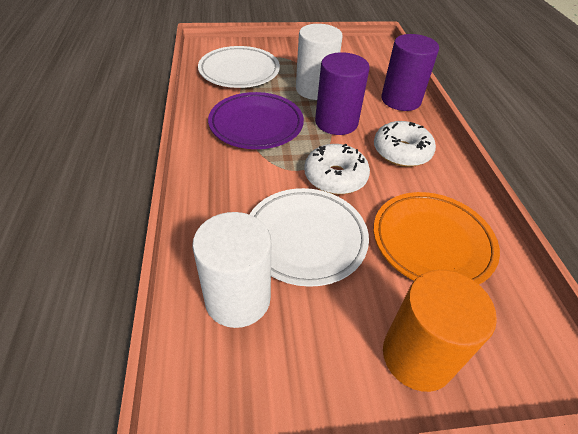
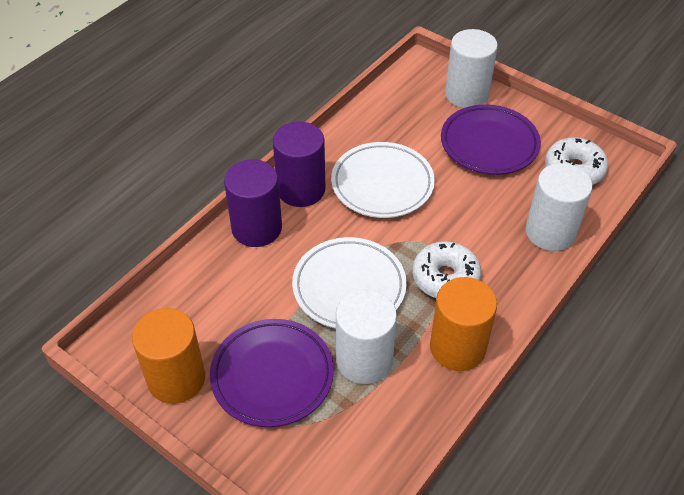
orange cylinder: [383,270,497,392] = 1 -> [132,308,205,404] [430,277,497,371] = 2
orange plate: [373,192,500,284] = 1 -> none = 0
purple plate: [208,92,304,149] = 1 -> [210,319,334,427] [441,104,541,175] = 2
white cylinder: [192,212,271,328] [296,24,343,100] = 2 -> [336,289,397,384] [445,29,498,108] [525,163,593,251] = 3

